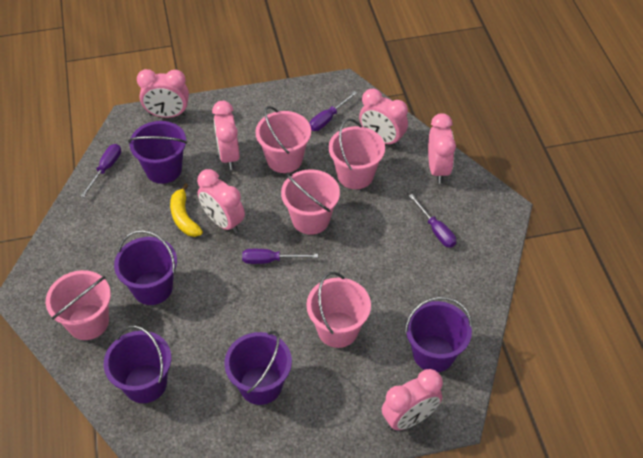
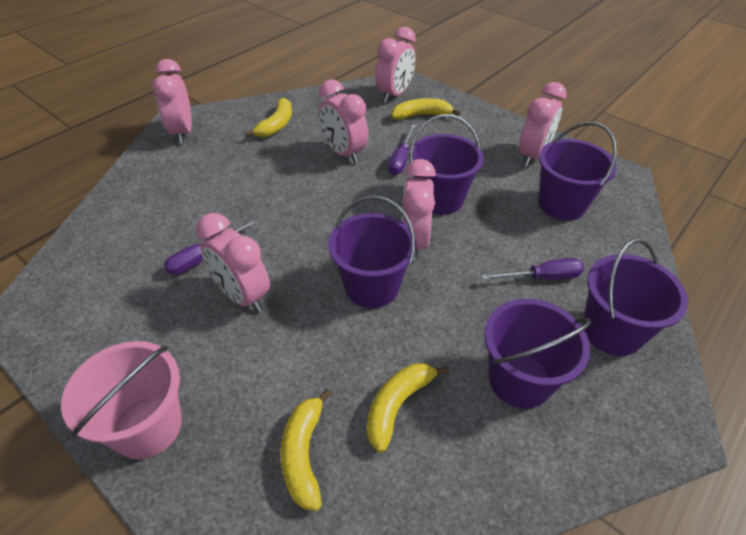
pink bucket: [46,270,111,340] [255,106,311,173] [281,170,340,235] [307,272,371,348] [329,118,385,189] = 5 -> [61,341,182,460] = 1
purple screwdriver: [80,144,121,197] [242,249,318,264] [309,91,357,131] [409,194,456,248] = 4 -> [164,220,256,275] [388,125,416,175] [481,258,584,280] = 3
yellow banana: [170,183,203,237] = 1 -> [245,98,292,137] [281,389,332,511] [367,364,449,453] [392,98,461,120] = 4

